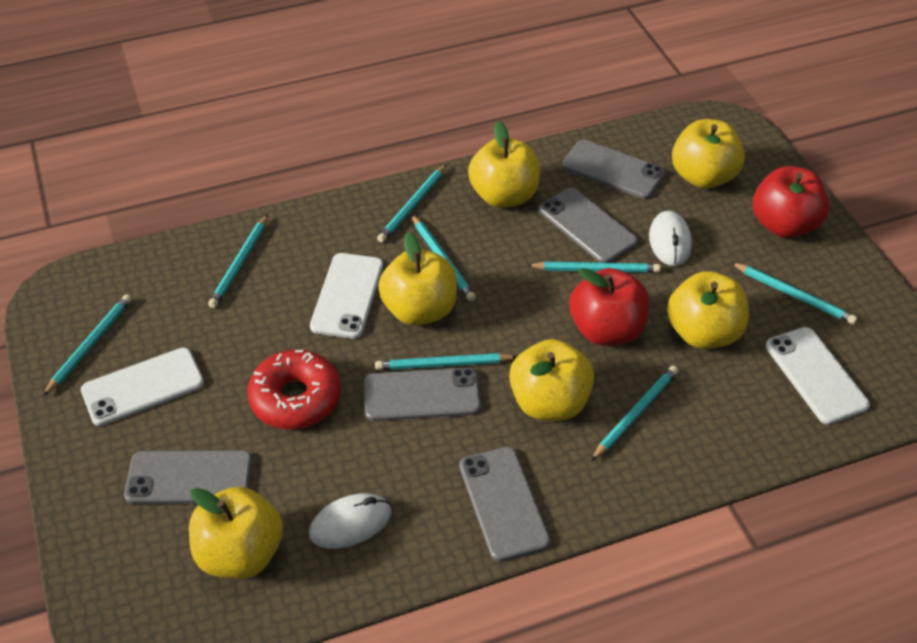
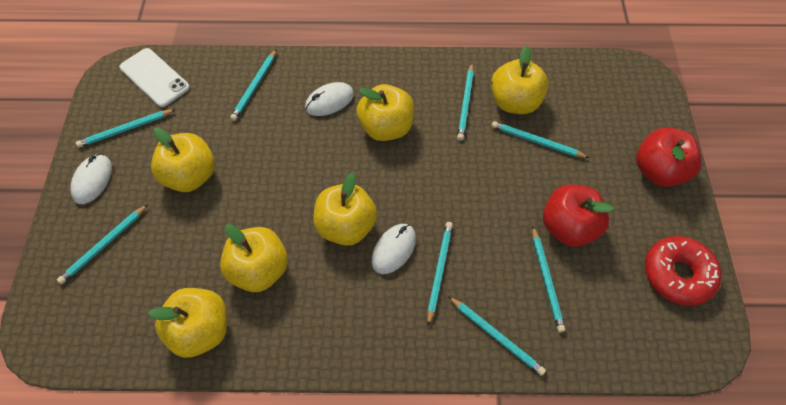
grey phone: [124,450,252,504] [364,368,481,421] [459,447,550,562] [539,188,638,263] [562,140,665,199] = 5 -> none = 0
white mouse: [309,493,391,549] [649,211,692,266] = 2 -> [71,154,112,204] [305,82,354,116] [371,224,416,274] = 3
white phone: [81,348,204,426] [310,253,383,339] [766,327,870,425] = 3 -> [119,48,190,107] = 1

